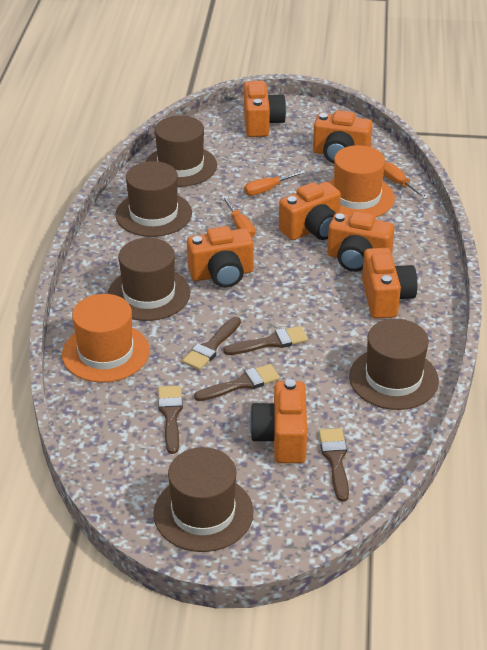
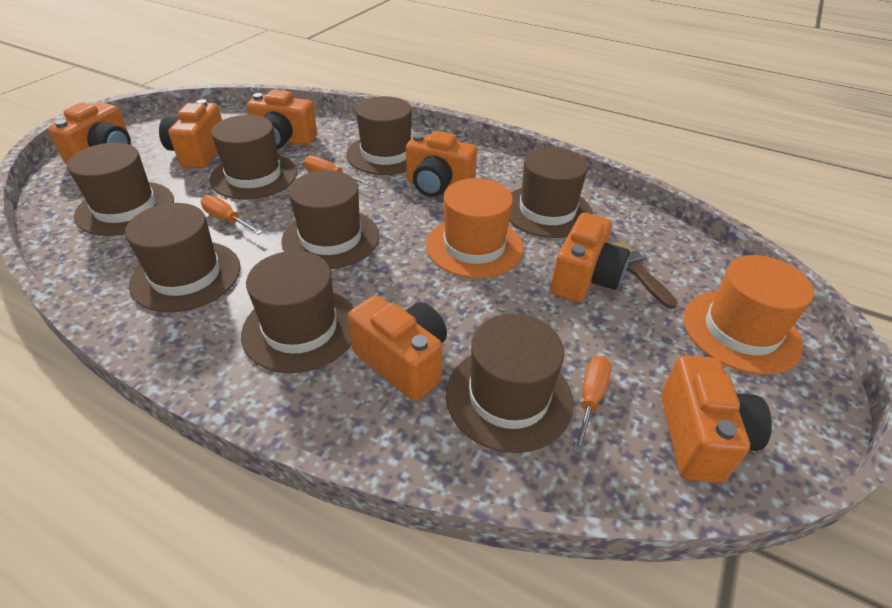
brown brush: [158,385,183,454] [182,317,241,370] [194,364,280,401] [223,326,308,355] [319,428,349,502] = 5 -> [611,240,678,309] = 1
brown hat: [108,238,190,321] [115,161,192,237] [145,115,217,187] [153,447,254,552] [349,319,439,410] = 5 -> [67,143,174,236] [125,203,241,312] [209,115,297,200] [241,251,353,373] [281,170,379,269] [346,96,412,175] [446,314,573,453] [509,147,593,238] = 8

